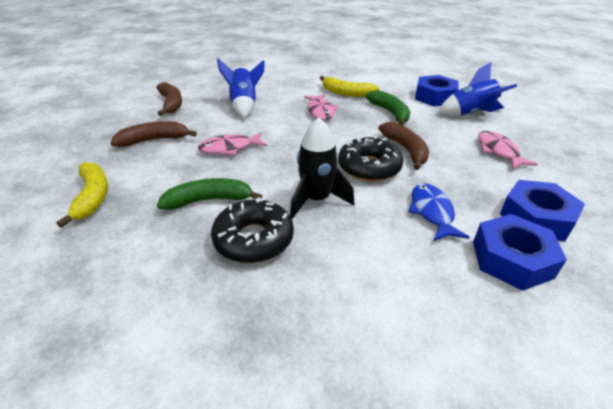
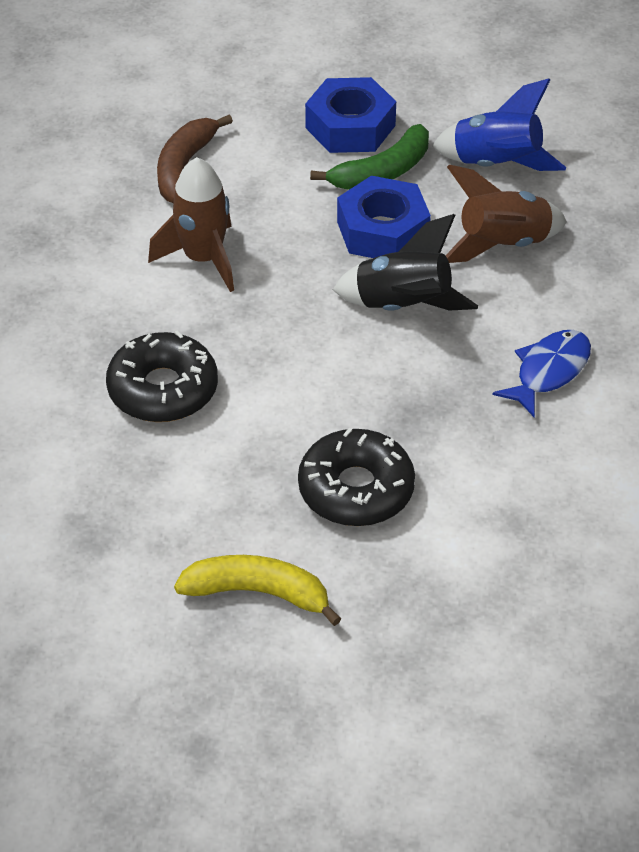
blue nut: [415,75,459,106] [473,214,567,291] [500,180,585,241] = 3 -> [305,77,396,153] [337,176,431,258] = 2
blue rocket: [217,58,265,118] [438,62,517,116] = 2 -> [432,78,566,171] = 1
brown banana: [111,121,197,147] [156,82,182,116] [378,122,429,170] = 3 -> [157,115,233,203] = 1
brown rocket: none = 0 -> [148,157,234,292] [445,165,567,263] = 2
green banana: [157,178,262,210] [365,90,410,126] = 2 -> [310,124,429,190] = 1
pink fish: [198,132,267,155] [304,94,338,120] [478,131,538,170] = 3 -> none = 0
yellow banana: [57,162,108,228] [320,76,379,97] = 2 -> [174,555,341,626] = 1

